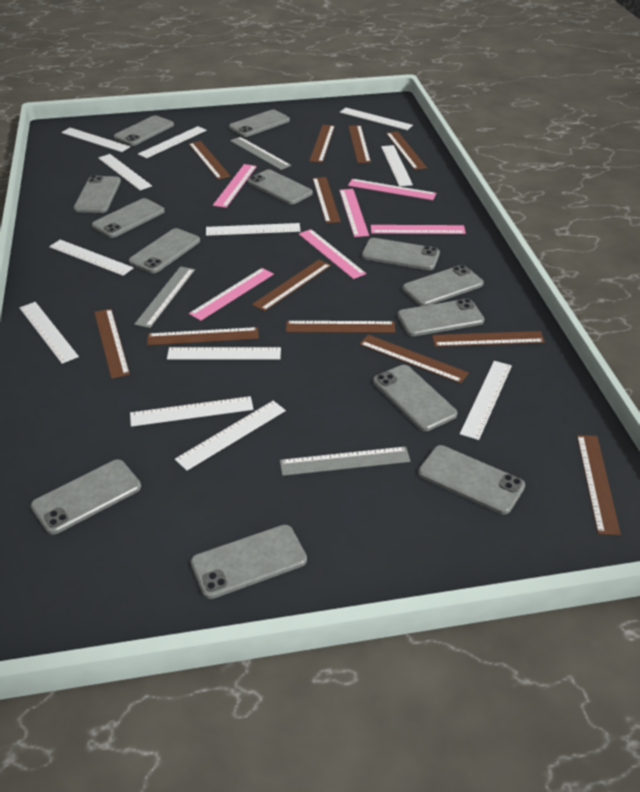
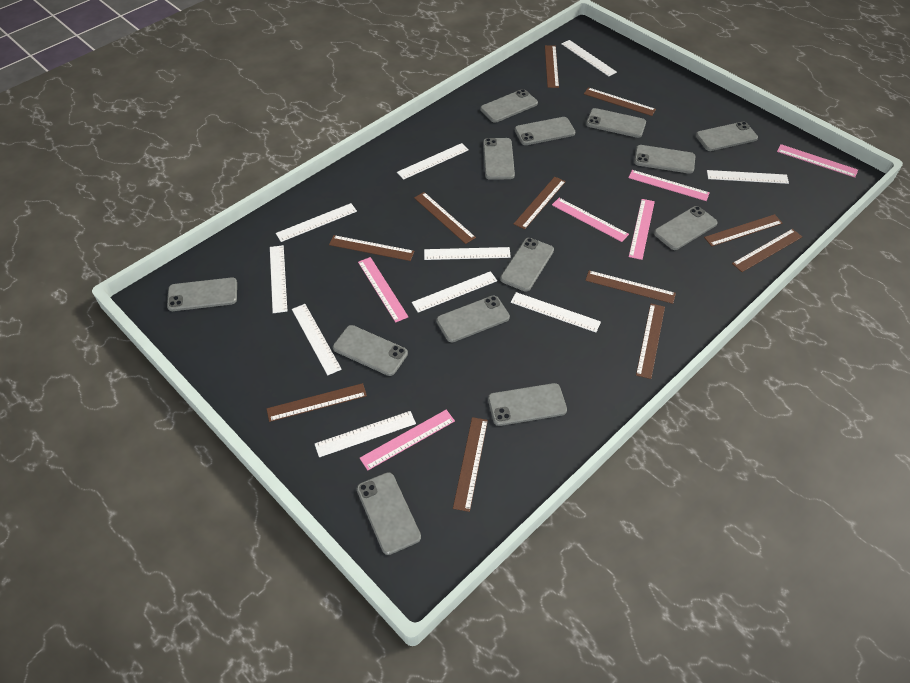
brown ruler: [94,309,130,379] [147,327,259,345] [189,141,231,180] [252,260,331,311] [286,321,395,333] [309,125,335,163] [313,177,341,223] [348,125,371,163] [359,335,469,384] [386,131,427,170] [432,331,545,347] [577,435,621,535] = 12 -> [266,383,367,422] [329,235,414,261] [414,192,476,244] [453,417,488,512] [514,177,566,230] [545,45,559,88] [584,88,656,116] [585,270,676,304] [636,304,665,379] [704,214,783,247] [732,229,802,272] = 11
grey ruler: [134,266,195,328] [230,137,291,170] [280,446,410,476] = 3 -> none = 0
white ruler: [19,302,79,364] [49,240,134,276] [61,128,130,152] [98,154,152,190] [130,396,254,427] [138,126,207,158] [167,347,281,360] [175,401,286,471] [206,223,300,236] [340,108,413,130] [381,145,413,186] [460,361,512,440] = 12 -> [270,245,287,313] [276,203,357,242] [292,304,342,375] [315,411,416,457] [397,143,469,180] [412,271,497,313] [424,247,511,260] [511,292,601,332] [561,40,617,76] [707,170,789,184] = 10

